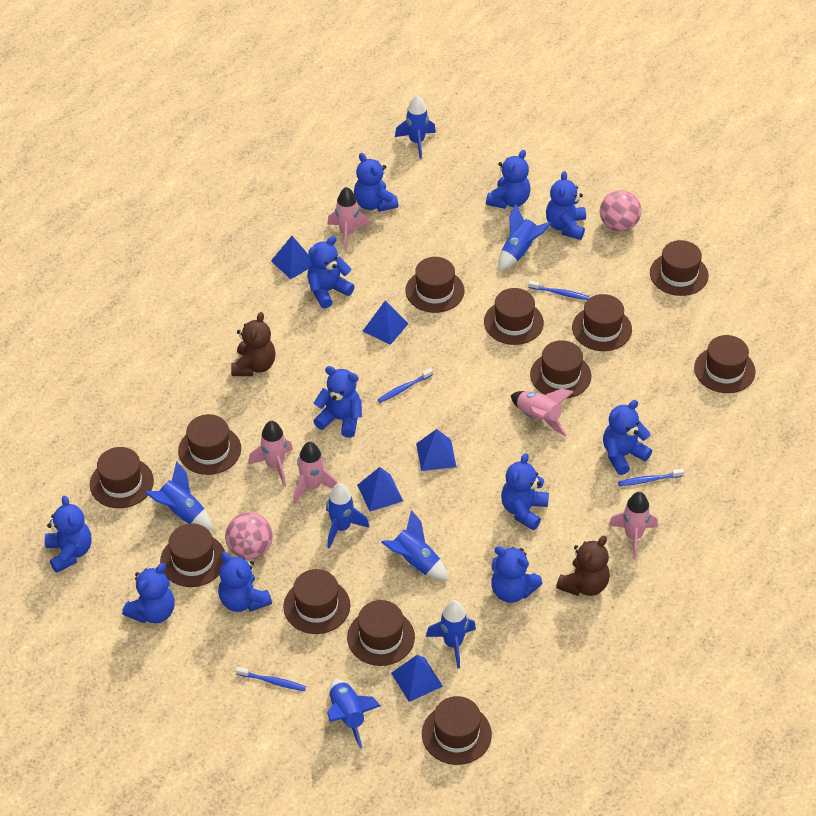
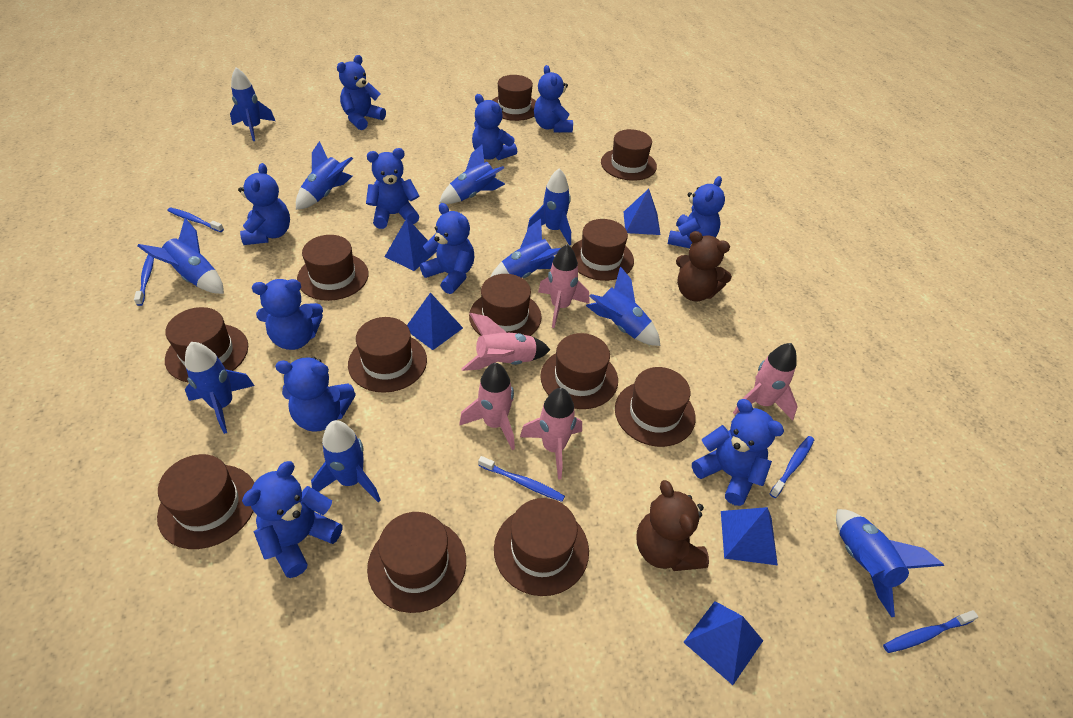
blue rocket: [144,461,213,531] [326,483,369,549] [327,679,381,749] [381,510,449,581] [395,95,436,159] [426,600,476,669] [498,204,551,271] = 7 -> [138,218,224,294] [185,342,255,434] [230,67,275,141] [296,141,353,210] [311,420,380,502] [439,144,505,204] [491,218,561,278] [527,168,571,246] [586,266,660,346] [836,509,944,617] = 10
blue toothbrush: [236,667,306,691] [378,368,433,403] [528,281,590,300] [618,469,684,486] = 4 -> [134,255,154,306] [167,208,224,232] [478,456,565,502] [770,436,814,498] [883,610,979,653] = 5
pink ball: [225,512,273,560] [600,190,641,232] = 2 -> none = 0

